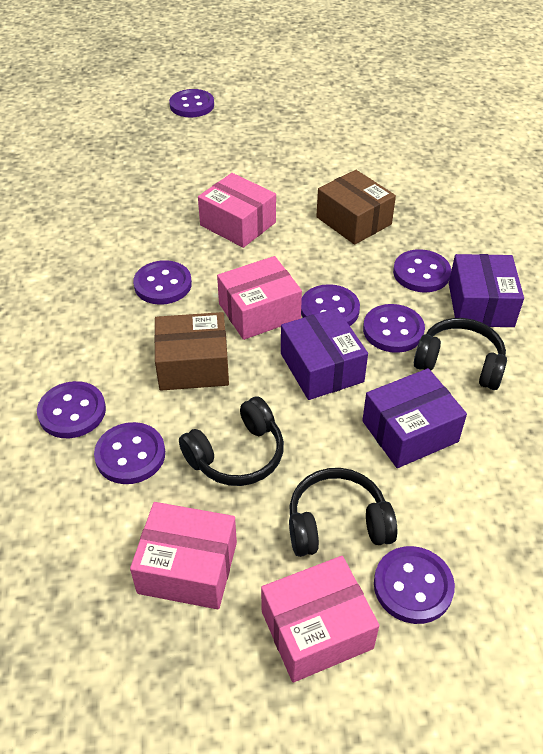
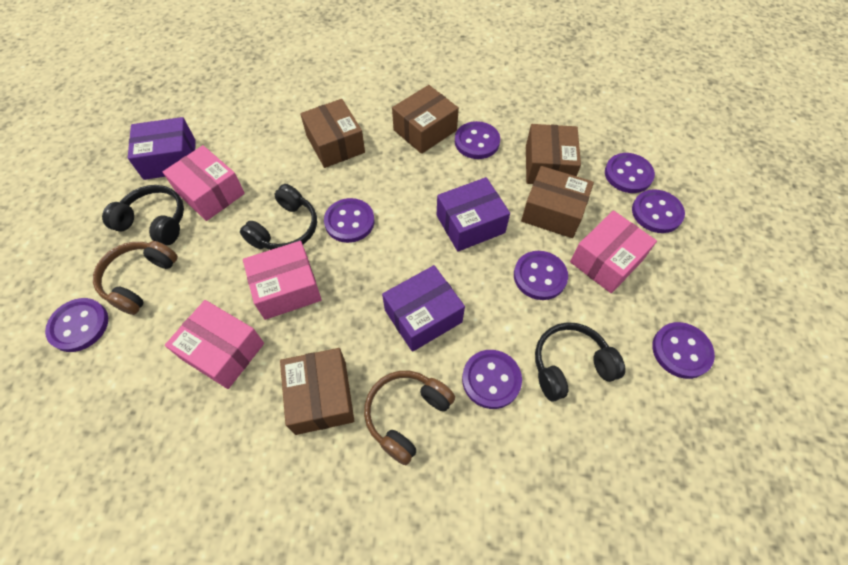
brown box: [154,312,229,391] [316,170,396,245] = 2 -> [280,348,354,435] [300,99,365,168] [392,85,459,154] [521,166,594,238] [526,124,581,184] = 5
brown headphones: none = 0 -> [93,241,178,315] [364,371,455,465] = 2

